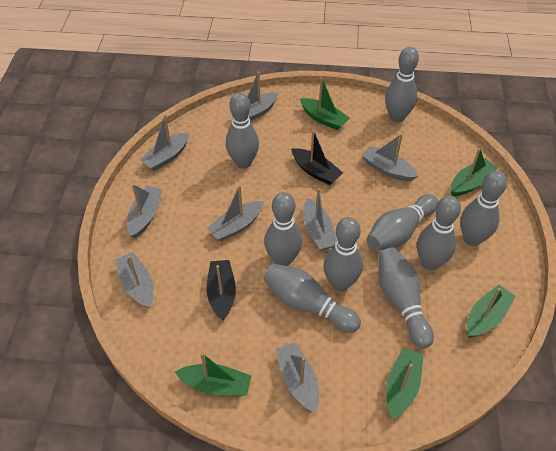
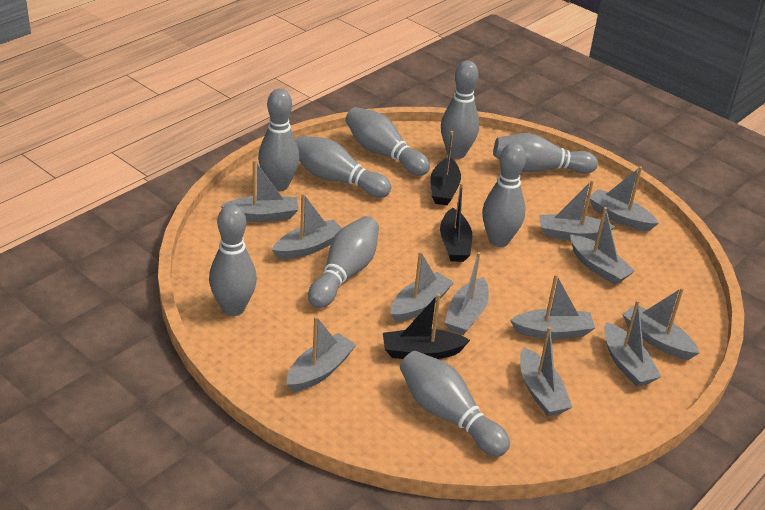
black boat: [207,260,236,321] [291,130,343,185] = 2 -> [383,294,470,359] [430,131,461,205] [440,183,472,262] = 3
green boat: [175,353,252,396] [300,77,350,130] [386,348,423,419] [450,148,498,196] [467,285,515,338] = 5 -> none = 0
grey boat: [115,252,153,308] [127,184,162,238] [140,115,189,171] [207,185,263,241] [230,71,278,121] [276,342,319,413] [303,188,336,250] [361,134,418,181] = 8 -> [221,160,299,222] [272,193,342,259] [287,316,356,392] [391,251,454,322] [445,252,489,335] [510,274,595,339] [520,327,572,416] [539,180,615,240] [570,207,635,285] [590,166,659,231] [604,300,662,387] [622,288,700,360] = 12

